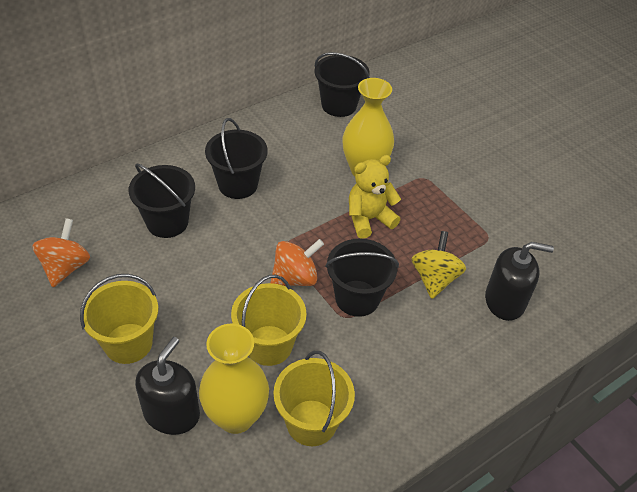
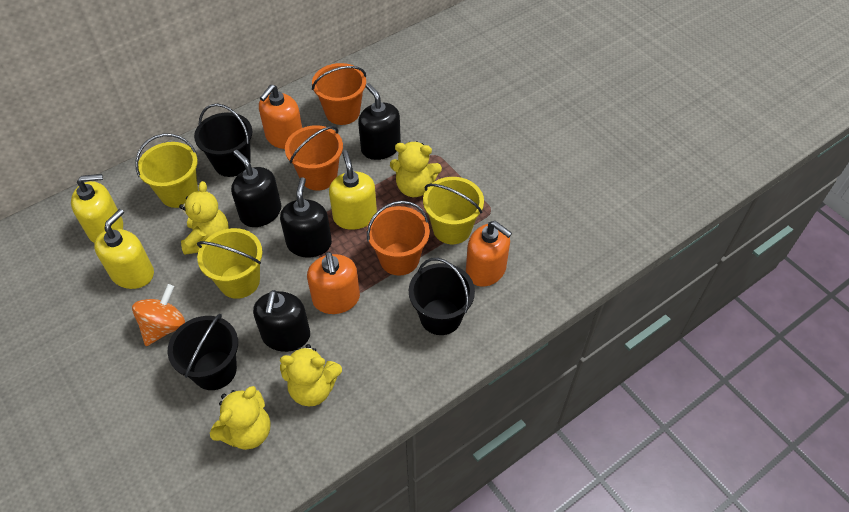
black bucket: [129,164,195,238] [205,118,268,199] [315,52,370,117] [325,239,399,317] = 4 -> [168,314,238,390] [194,103,252,177] [409,258,475,335] = 3
black soap dispenser: [135,337,200,435] [485,242,554,321] = 2 -> [231,150,282,227] [253,290,310,352] [280,177,332,258] [358,83,401,160] = 4
orange bucket: none = 0 -> [285,125,343,191] [312,63,366,125] [367,201,430,276] = 3
orange soap dispenser: none = 0 -> [259,84,302,149] [307,252,360,314] [466,221,512,287] = 3
orange spinning top: [32,218,90,287] [270,239,324,286] = 2 -> [132,284,185,346] = 1
yellow soap dispenser: none = 0 -> [71,174,123,243] [94,209,154,289] [329,150,377,230] = 3
yellow spinning top: [411,231,466,299] = 1 -> none = 0
yellow teddy bear: [349,155,401,239] = 1 -> [179,181,229,255] [210,386,271,450] [280,344,342,406] [390,142,442,197] = 4
yellow vase: [199,324,269,434] [342,78,394,176] = 2 -> none = 0

